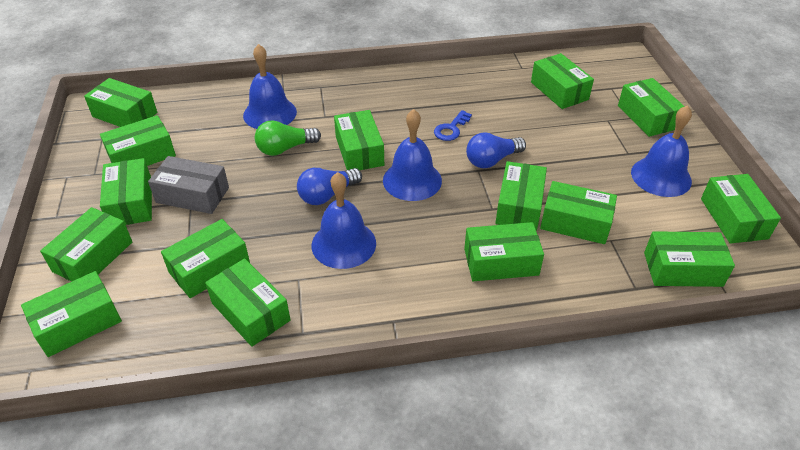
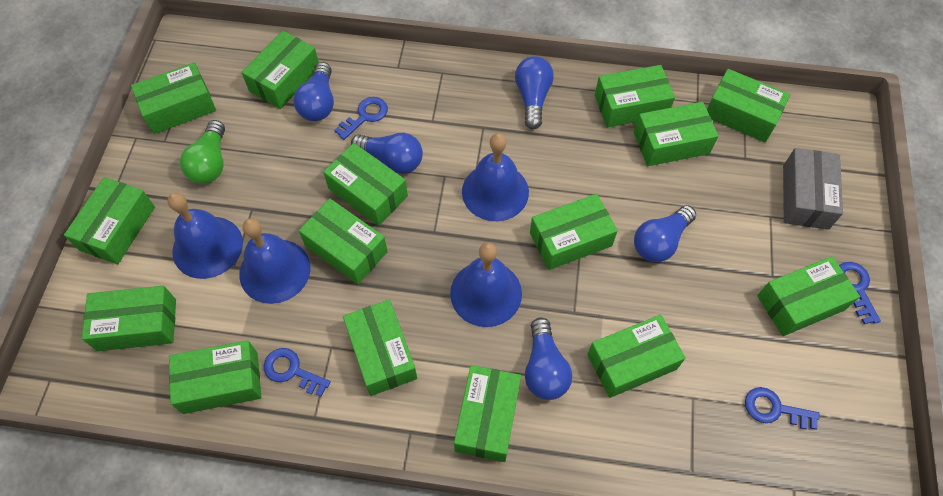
blue key: [434,110,472,141] = 1 -> [264,348,331,396] [334,97,388,140] [745,387,820,430] [839,262,881,324] = 4
blue light bulb: [297,168,362,205] [466,132,526,168] = 2 -> [293,62,334,121] [351,133,423,174] [515,56,554,129] [525,317,572,400] [634,205,696,262] = 5

